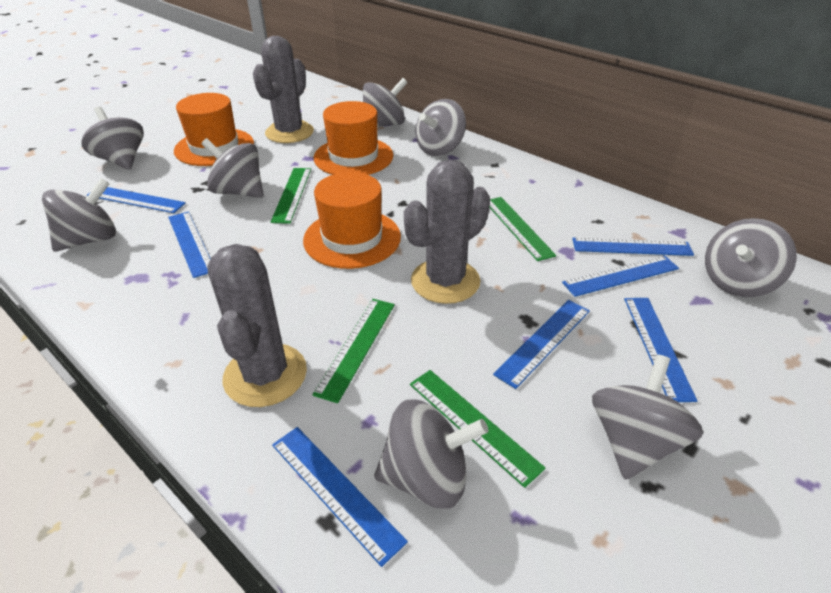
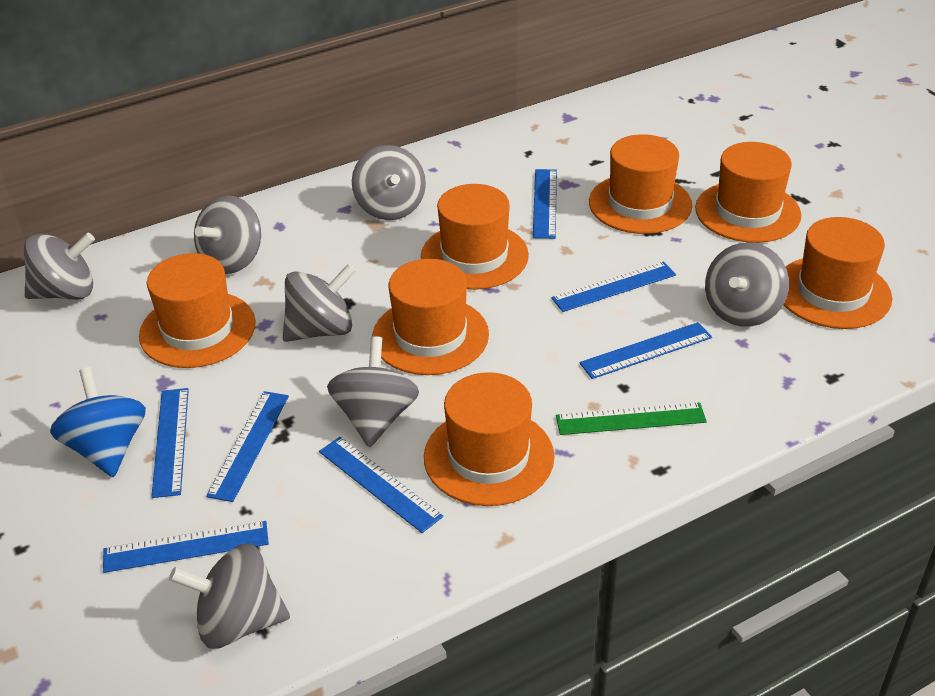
blue spinning top: none = 0 -> [50,367,146,477] = 1
green ruler: [270,168,311,224] [312,299,395,403] [410,370,546,488] [489,197,556,261] = 4 -> [556,402,707,435] = 1
grey cactus: [207,244,307,407] [253,36,314,143] [404,160,490,304] = 3 -> none = 0
grey spinning top: [42,178,116,252] [81,107,144,170] [201,138,264,198] [363,78,408,127] [374,399,488,509] [415,99,466,156] [592,354,703,480] [705,218,797,297] = 8 -> [24,233,95,300] [169,543,290,649] [194,195,261,274] [283,264,356,342] [327,336,419,447] [352,145,426,220] [705,242,789,327] = 7
orange hat: [174,93,254,166] [303,172,401,269] [314,101,393,175] = 3 -> [139,253,256,368] [372,259,489,375] [421,184,529,290] [424,372,555,506] [589,134,692,234] [695,142,801,243] [784,217,892,329] = 7

